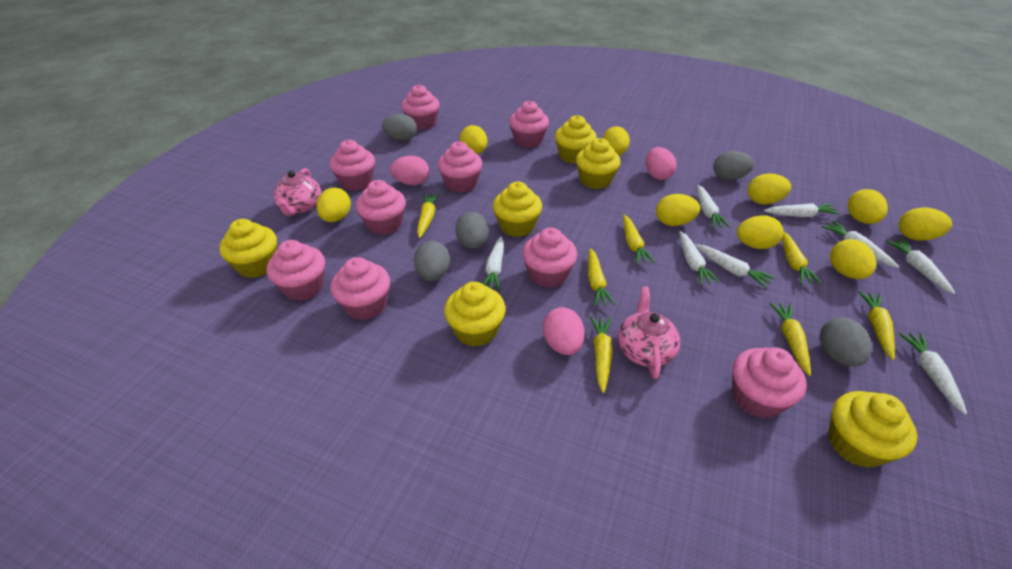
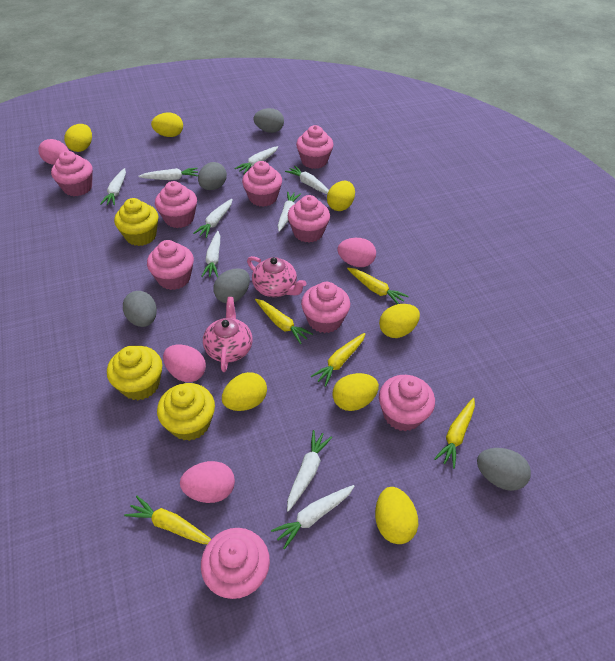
pink egg: [390,156,429,185] [543,307,585,355] [646,147,676,180] = 3 -> [38,139,69,165] [163,344,206,382] [180,461,235,503] [338,238,376,267] = 4
white carrot: [483,236,504,291] [679,231,720,285] [695,244,775,288] [697,185,730,228] [764,203,840,217] [822,221,899,268] [886,238,955,294] [899,333,967,414] = 8 -> [100,168,126,205] [138,168,198,180] [193,199,233,238] [201,231,220,277] [234,146,278,174] [271,485,355,550] [278,191,301,232] [285,166,329,194] [287,430,332,512] = 9
yellow carrot: [417,193,440,238] [588,248,615,306] [590,316,613,393] [623,215,655,264] [769,303,811,376] [782,232,821,284] [858,291,895,360] = 7 -> [124,496,211,544] [255,299,313,344] [311,333,365,387] [347,268,409,304] [434,398,475,469] = 5
yellow cupcake: [219,219,277,278] [444,282,506,347] [493,182,542,237] [555,115,597,164] [576,138,621,189] [829,391,917,468] = 6 -> [107,346,162,400] [114,198,158,246] [157,383,215,441] = 3
yellow egg: [316,188,351,222] [460,125,487,154] [603,126,630,155] [656,194,700,226] [737,215,784,249] [748,173,791,205] [830,239,876,279] [847,189,888,224] [899,208,952,241] = 9 -> [64,124,92,152] [151,113,183,137] [222,372,267,411] [327,181,355,211] [332,373,379,411] [375,487,418,544] [379,304,420,338] = 7

